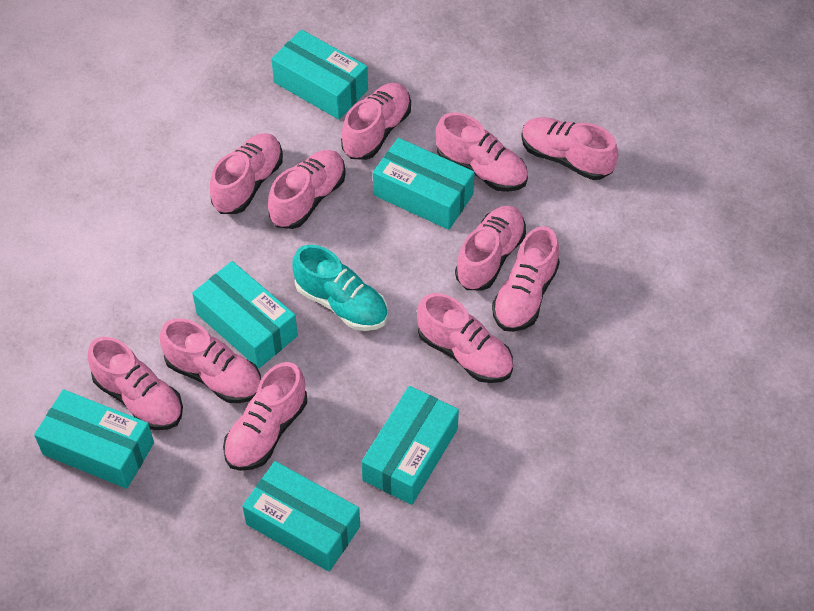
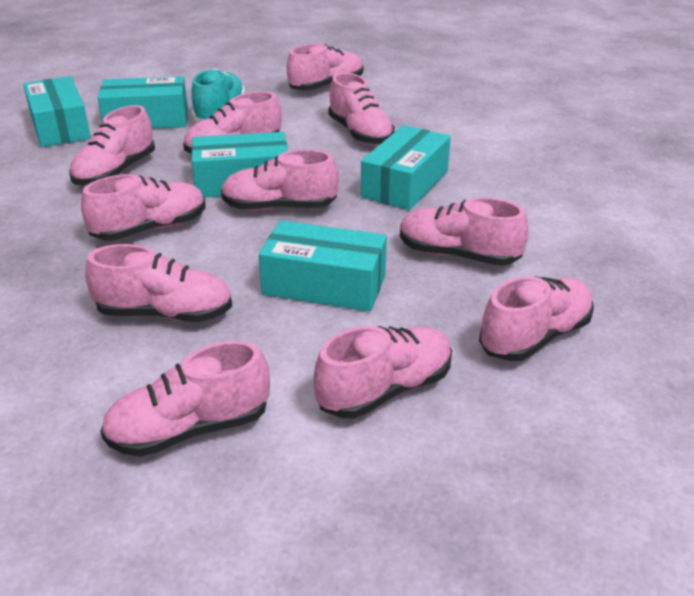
turquoise box: [34,389,154,489] [192,261,298,369] [242,461,360,572] [271,30,368,120] [361,386,459,505] [373,138,475,230] = 6 -> [23,76,91,147] [97,76,188,129] [191,132,288,197] [259,220,387,312] [361,125,451,210] = 5

